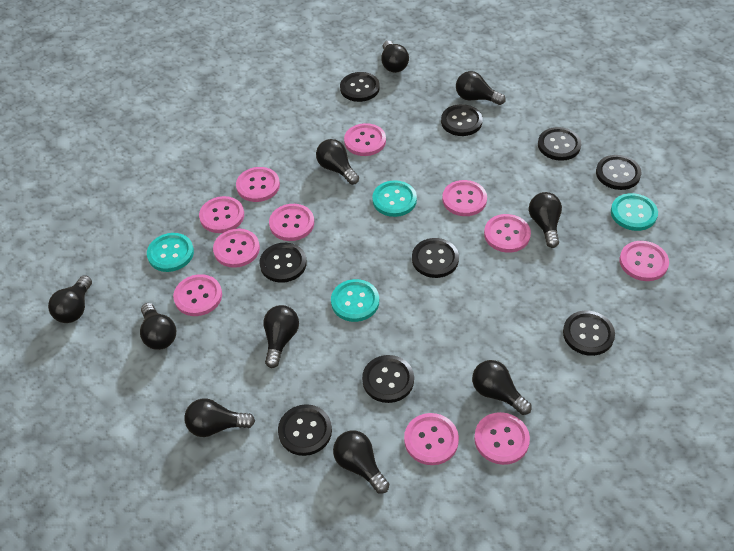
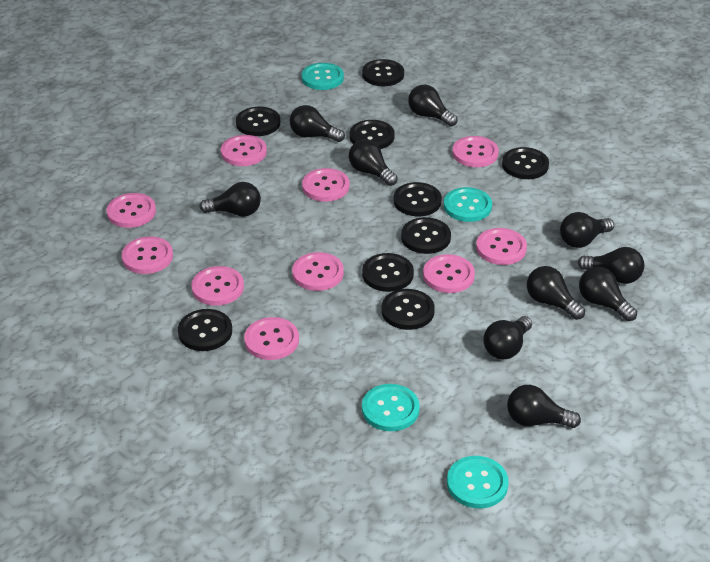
pink button: [173,274,222,316] [199,196,244,233] [213,229,260,268] [236,167,280,202] [269,204,314,241] [344,123,386,156] [404,413,459,465] [442,180,487,216] [474,412,530,465] [484,214,531,253] [620,241,669,281] = 11 -> [106,193,156,228] [122,236,173,274] [191,266,244,306] [221,135,267,166] [244,317,299,360] [292,252,344,291] [302,168,350,202] [423,254,475,293] [452,136,499,167] [476,228,527,265] = 10

